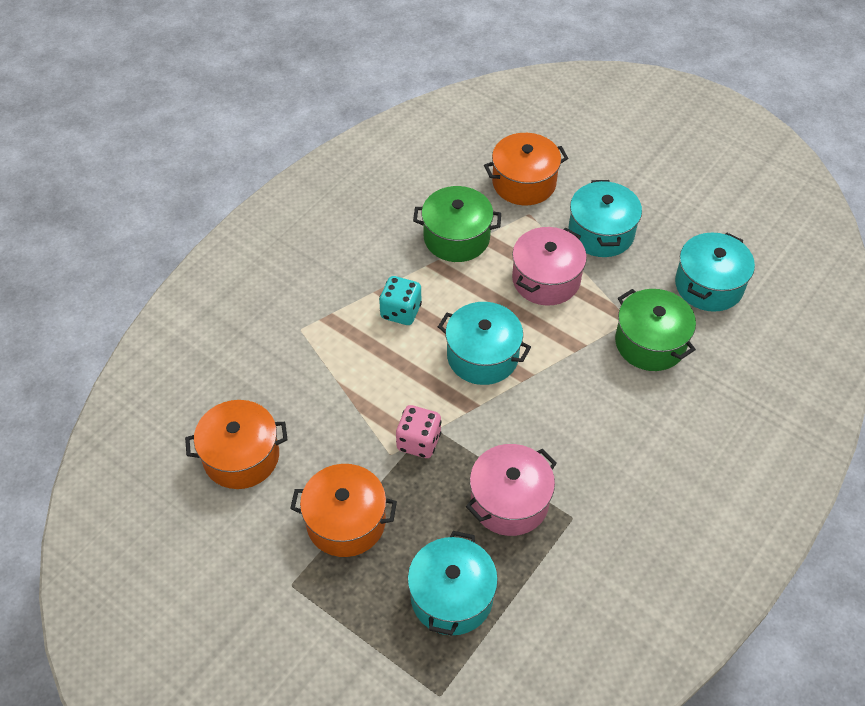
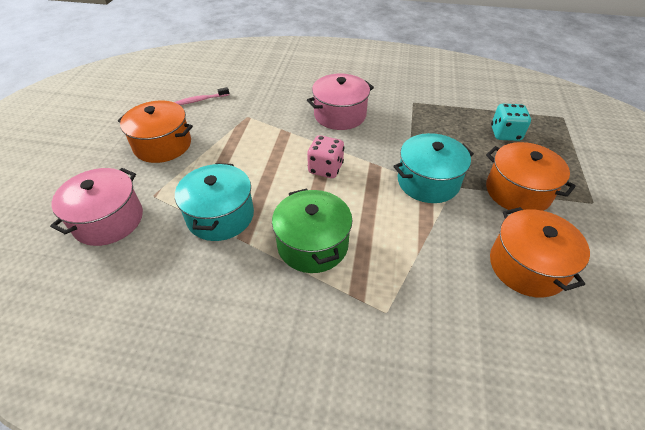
green pot: [413,186,501,262] [615,289,696,371] = 2 -> [272,188,352,273] = 1
pink toothbrush: none = 0 -> [174,87,229,105] = 1
turquoise pot: [408,531,498,636] [438,302,531,385] [569,180,642,257] [675,233,755,312] = 4 -> [175,163,254,241] [393,133,474,203] = 2

